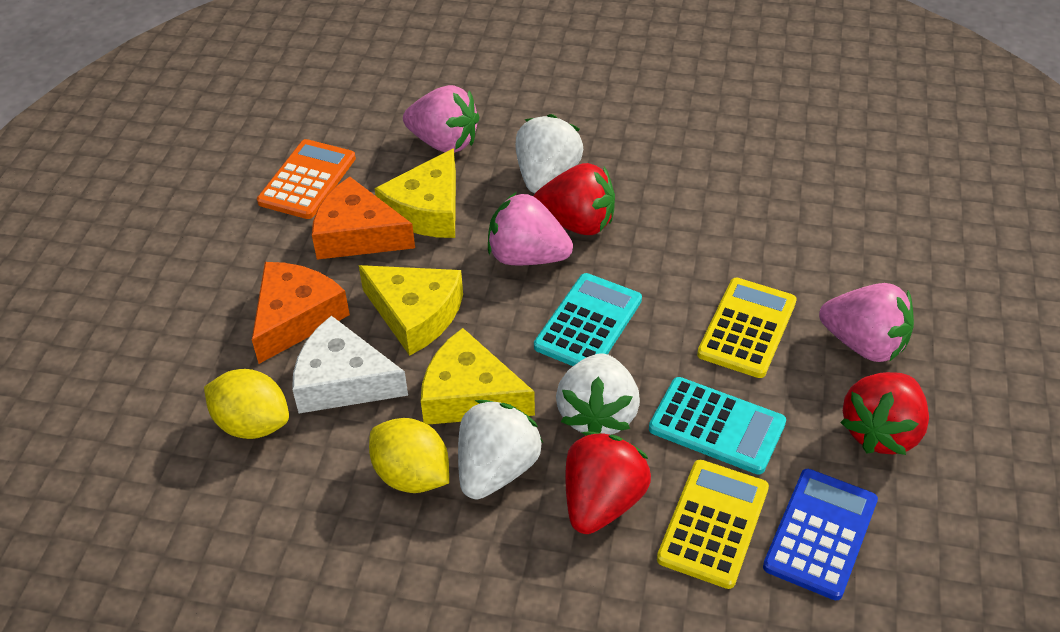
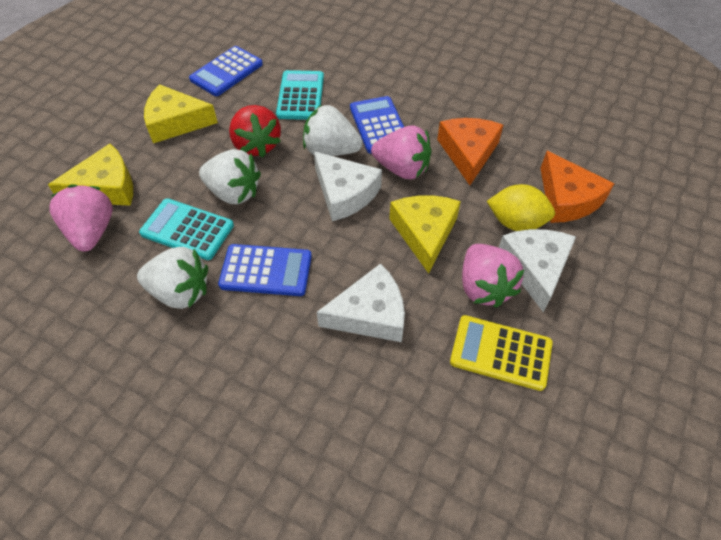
blue calculator: [763,469,878,600] = 1 -> [189,46,263,96] [218,244,312,296] [350,96,404,154] = 3
orange calculator: [257,139,356,219] = 1 -> none = 0
red strawberry: [533,163,615,235] [565,431,651,534] [840,372,929,455] = 3 -> [229,105,281,157] = 1
white cheese: [292,316,408,414] = 1 -> [314,151,382,221] [317,263,405,342] [499,229,576,312] = 3
yellow calculator: [657,460,769,589] [697,278,797,378] = 2 -> [450,315,553,391] = 1
yellow lemon: [204,369,289,439] [369,418,449,493] = 2 -> [487,184,555,231] = 1

